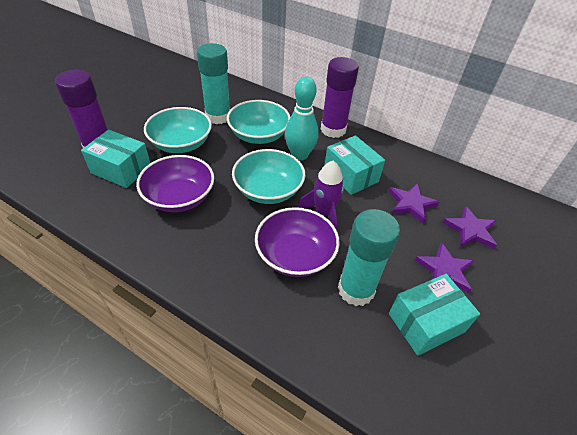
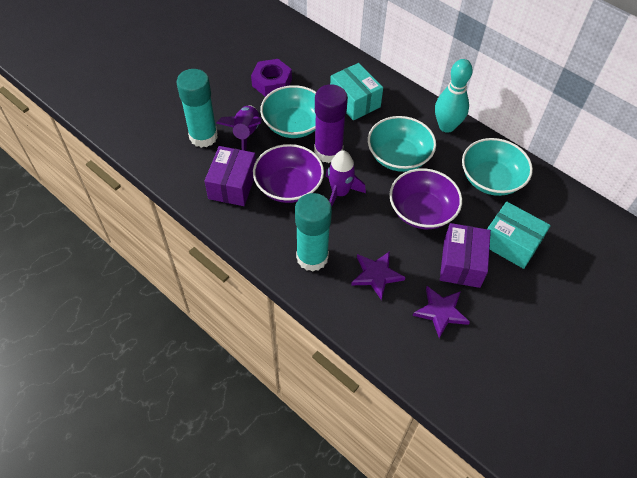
purple box: none = 0 -> [204,146,256,206] [440,223,491,288] = 2
purple glue stick: [55,70,108,148] [321,57,359,138] = 2 -> [314,84,348,163] = 1
purple nut: none = 0 -> [251,59,292,97] = 1
purple rocket: [298,161,344,228] = 1 -> [217,105,262,151] [326,150,366,206] = 2
purple star: [388,183,440,224] [415,242,474,293] [443,206,497,249] = 3 -> [351,251,406,300] [413,286,470,338] = 2
turquoise box: [81,130,150,188] [325,135,385,195] [389,274,480,356] = 3 -> [330,63,383,120] [488,202,551,269] = 2

